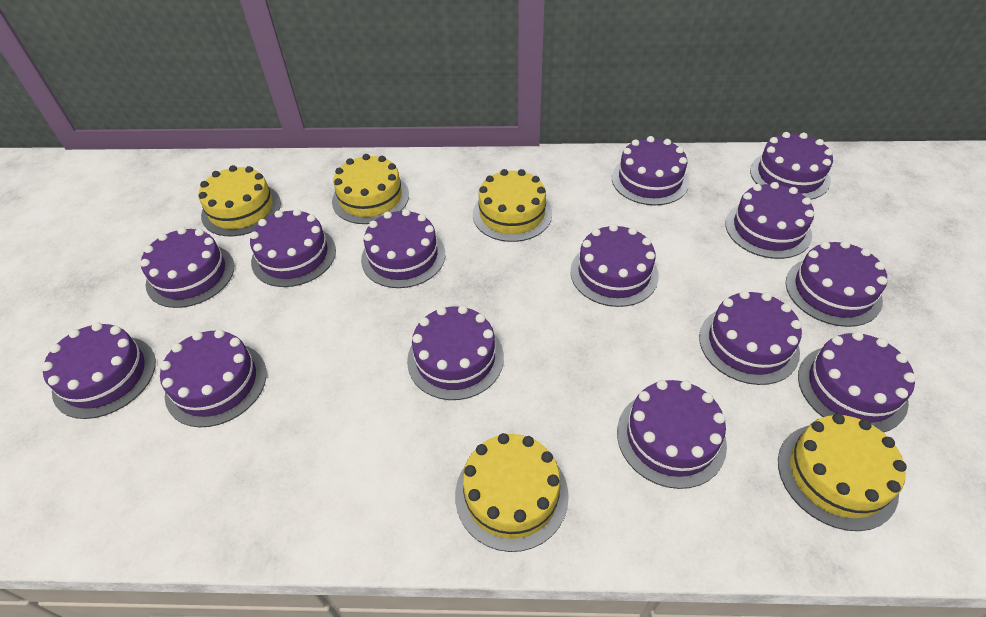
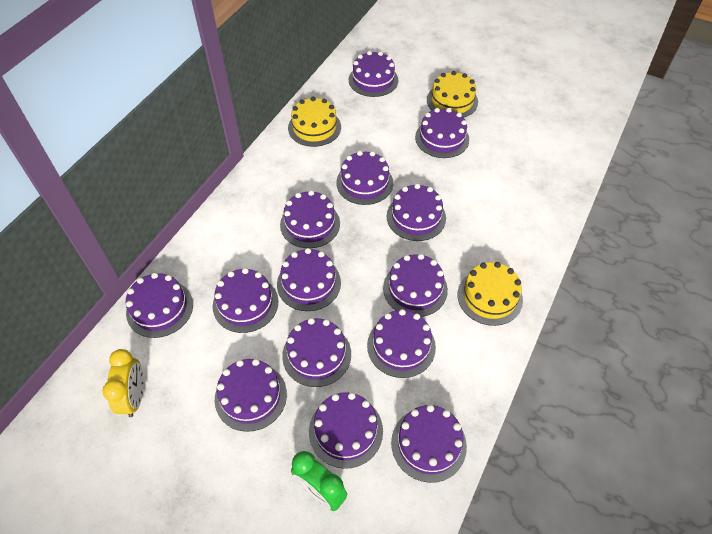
green clock: none = 0 -> [291,451,347,511] = 1
yellow cake: [198,165,281,236] [332,154,409,224] [455,433,569,552] [473,169,552,242] [778,414,907,531] = 5 -> [288,97,341,147] [427,71,478,117] [457,262,523,326] = 3
yellow clock: none = 0 -> [102,349,144,417] = 1

